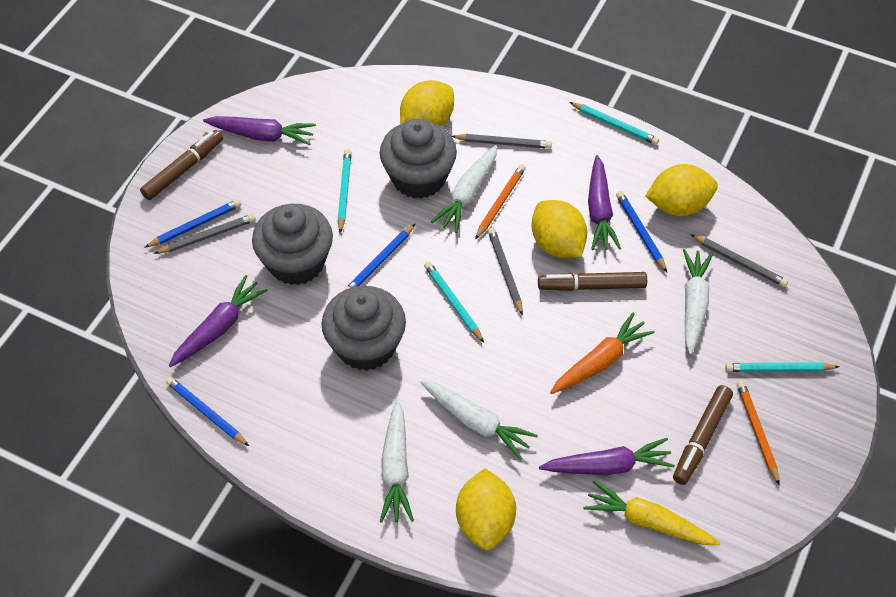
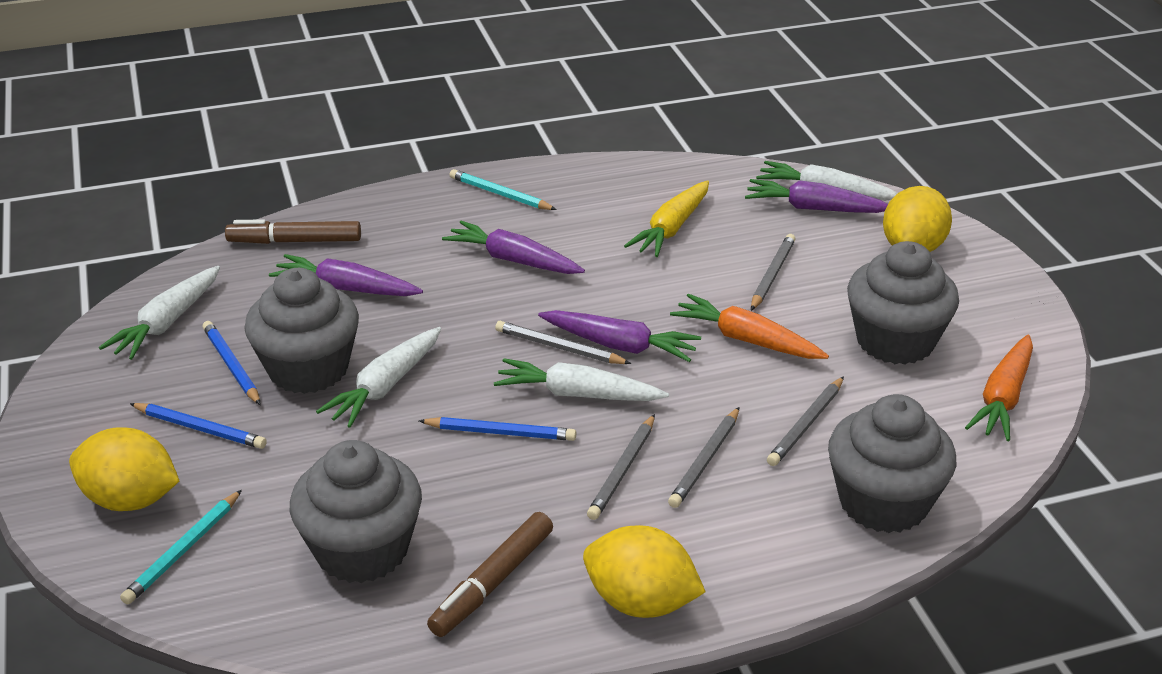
blue pencil: [144,199,241,248] [166,377,249,446] [344,224,415,290] [616,191,667,272] = 4 -> [130,403,267,449] [202,321,260,405] [419,417,576,441] = 3
brown marker: [140,130,223,200] [538,272,647,291] [673,385,733,485] = 3 -> [225,219,361,244] [427,512,553,637] = 2
grey cupcake: [252,204,333,285] [322,286,406,371] [380,118,457,199] = 3 -> [244,268,359,394] [290,440,422,583] [828,394,956,533] [847,241,959,365] = 4
grey pencil: [154,214,256,254] [452,134,552,149] [488,228,523,316] [690,234,788,287] = 4 -> [495,321,632,364] [587,414,655,520] [668,407,739,508] [751,234,796,311] [767,376,844,466] = 5
orange carrot: [550,313,655,394] = 1 -> [670,294,829,359] [965,335,1033,441] = 2
orange pencil: [475,164,526,240] [737,381,780,485] = 2 -> none = 0
turquoise pencil: [337,149,352,233] [424,261,484,343] [569,102,659,145] [725,362,839,372] = 4 -> [120,490,242,605] [450,169,557,210] = 2
yellow lemon: [400,80,454,127] [456,468,516,550] [531,200,587,258] [645,164,718,216] = 4 -> [69,427,179,511] [583,525,706,618] [883,186,952,252] = 3

